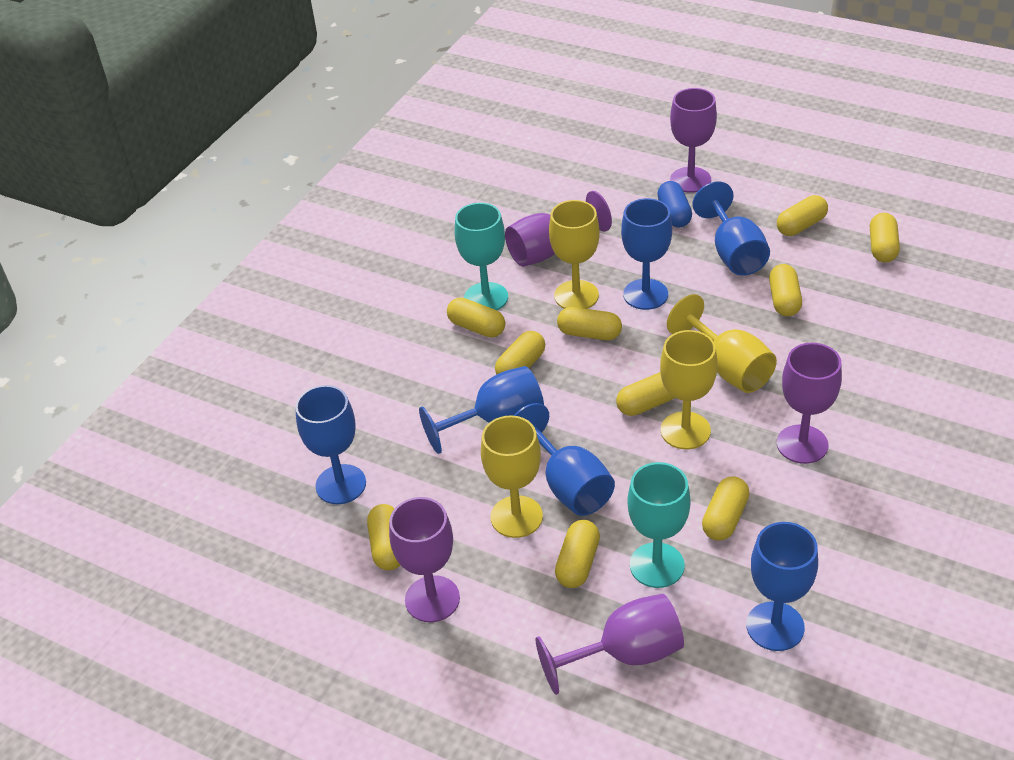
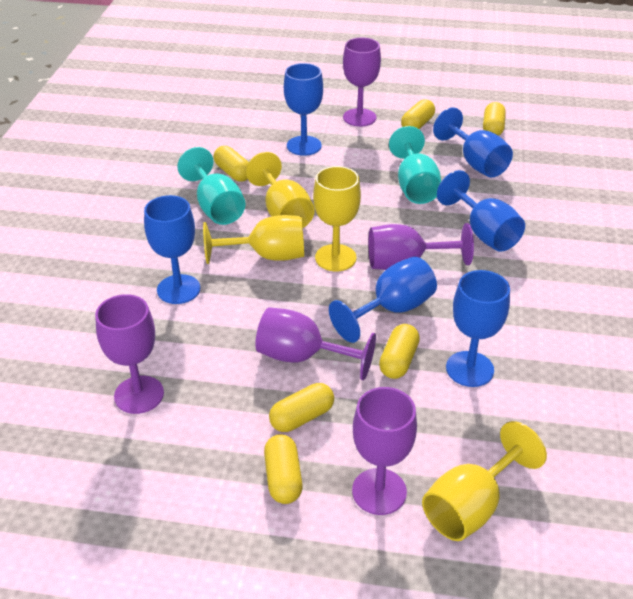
blue capsule: [657,181,692,227] = 1 -> none = 0
yellow capsule: [367,504,400,571] [447,297,505,338] [495,331,545,375] [555,520,600,588] [557,307,622,340] [616,372,675,416] [702,477,750,541] [769,264,802,316] [777,195,828,236] [870,213,900,263] = 10 -> [214,146,249,182] [264,434,303,504] [269,383,334,432] [379,324,420,379] [401,99,435,129] [483,102,506,136] = 6

